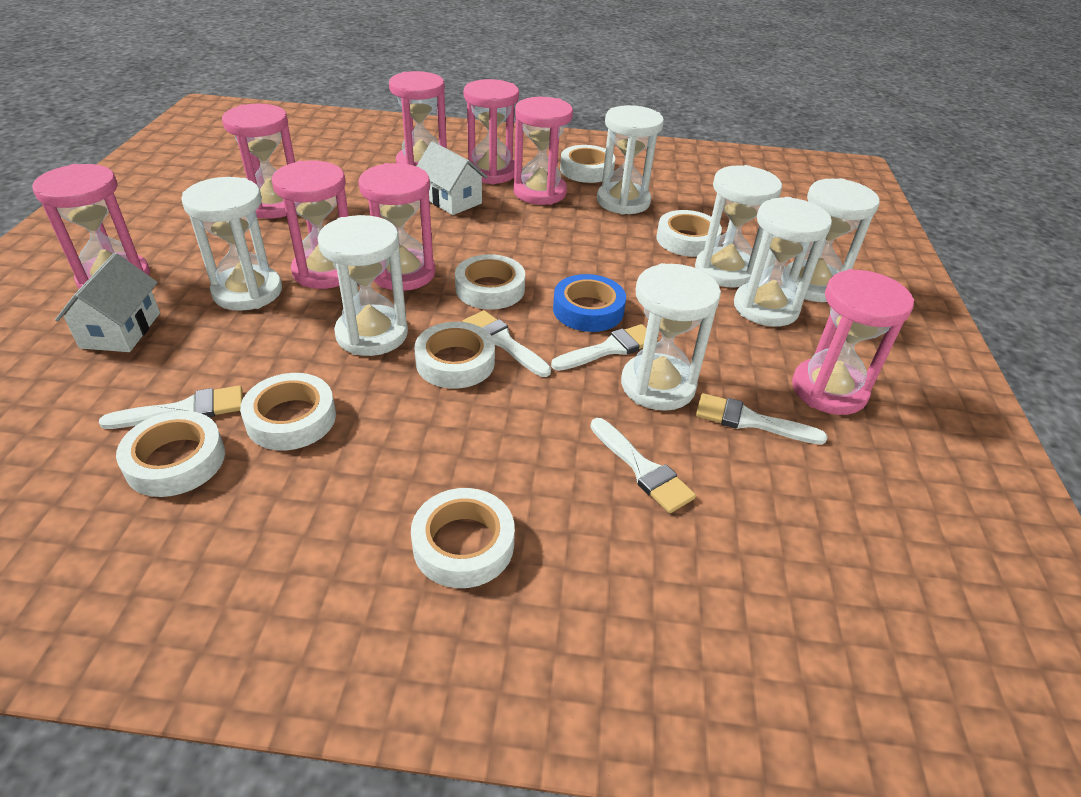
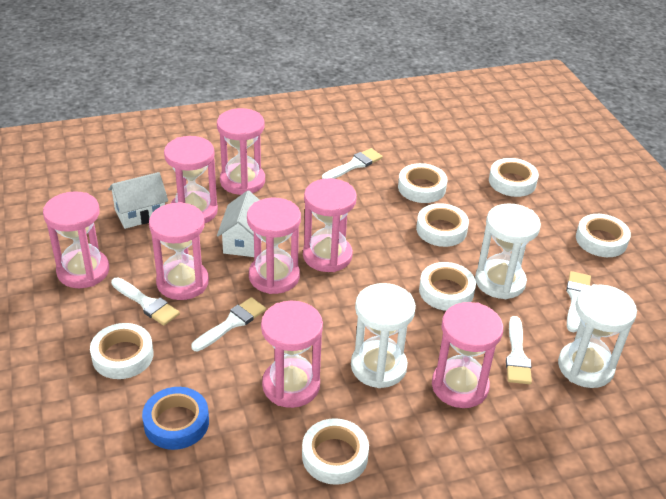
white hourglass: [181,177,282,311] [318,215,408,356] [597,105,664,215] [621,263,721,411] [695,165,782,288] [734,197,832,327] [785,178,880,302] = 7 -> [351,283,416,388] [475,203,541,299] [558,284,637,388] = 3

